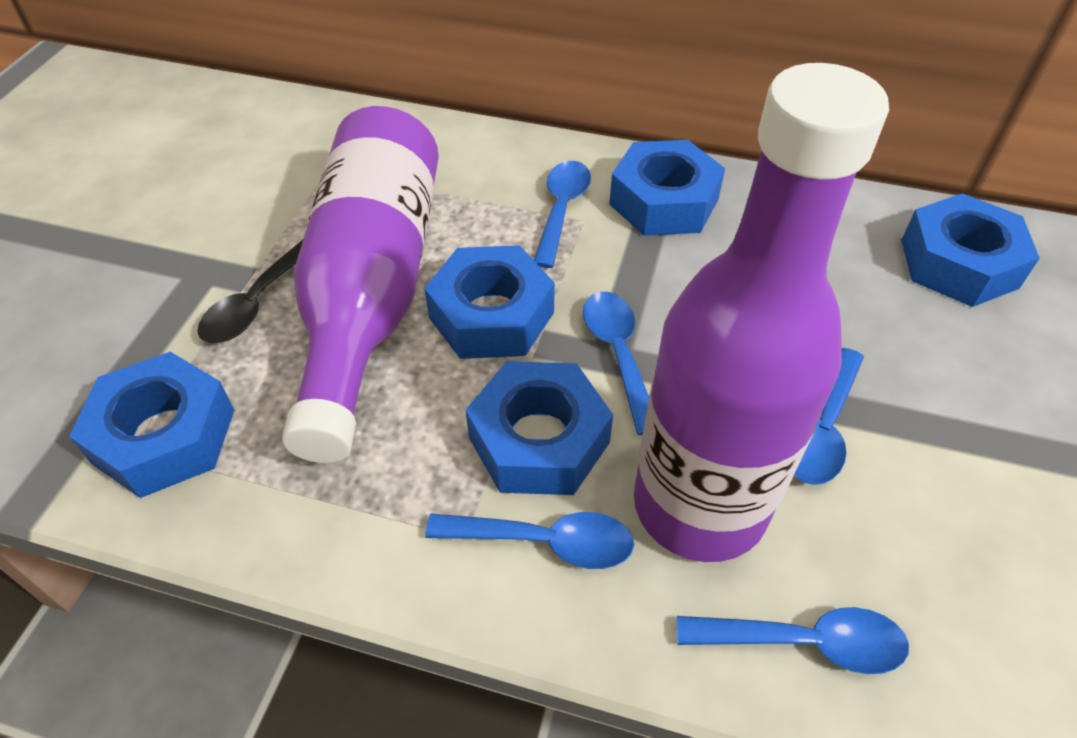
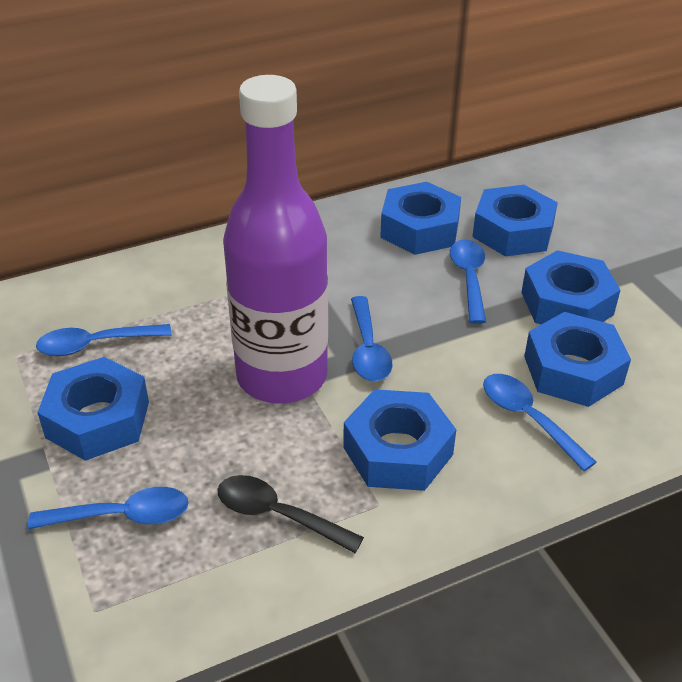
blue nut: [69,352,234,498] [424,245,555,359] [466,361,613,495] [609,140,725,236] [901,193,1040,307] = 5 -> [37,357,149,461] [343,389,456,491] [380,182,461,255] [472,185,558,257] [521,250,620,324] [524,312,631,407] = 6
purple bottle: [282,106,439,463] [634,63,889,562] = 2 -> [223,75,328,404] = 1

